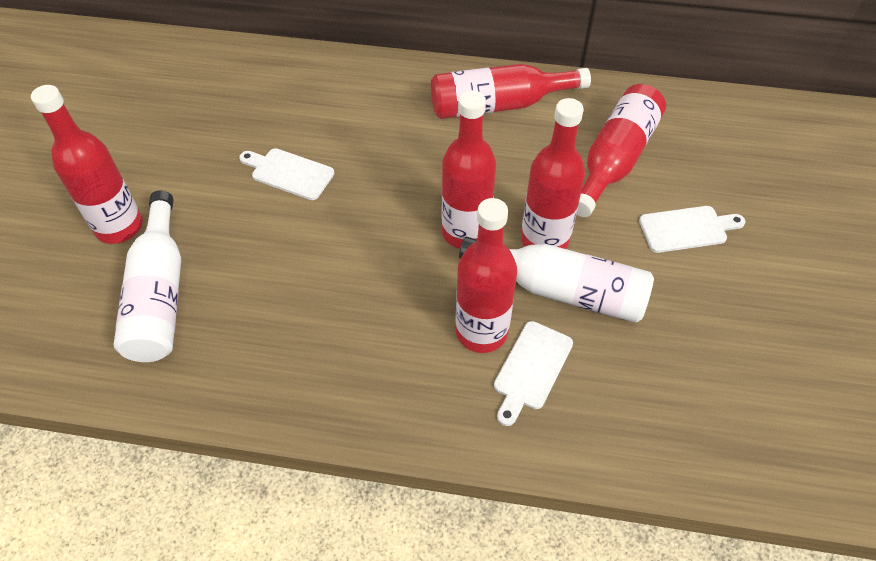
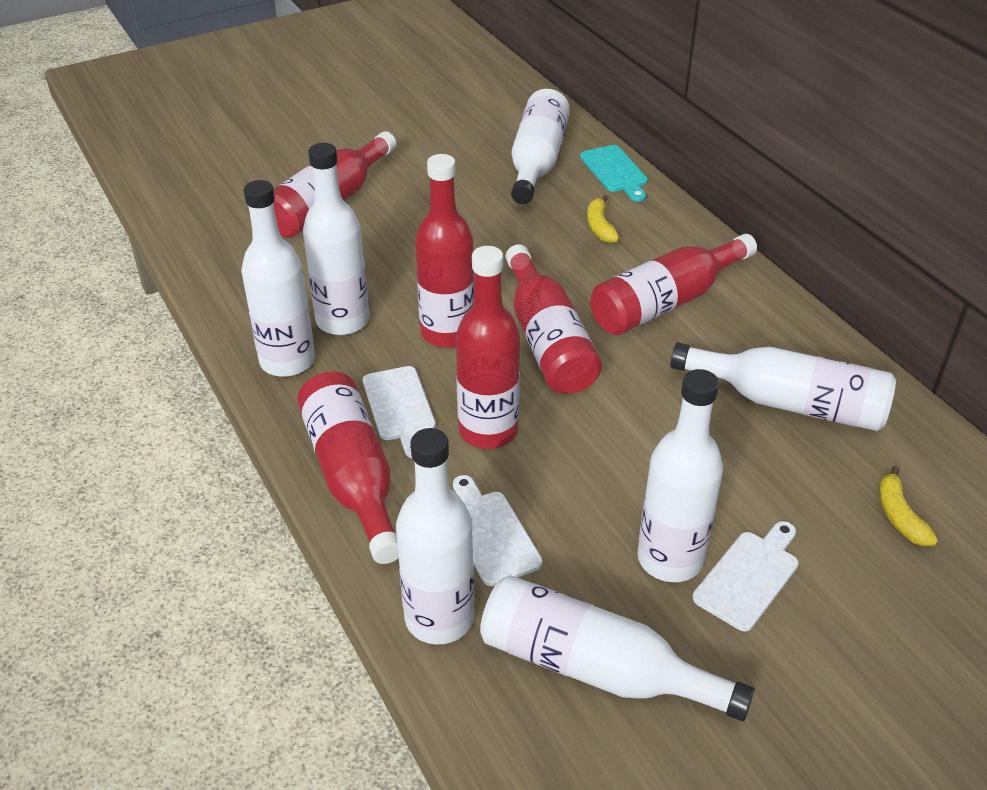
turquoise cutting board: none = 0 -> [580,145,648,202] = 1
white bottle: [113,190,181,362] [459,237,654,323] = 2 -> [241,180,315,377] [303,143,369,335] [396,428,475,645] [480,575,755,721] [511,89,570,204] [637,369,723,582] [670,343,896,431] = 7
yellow banana: none = 0 -> [587,195,620,243] [879,466,938,546] = 2

